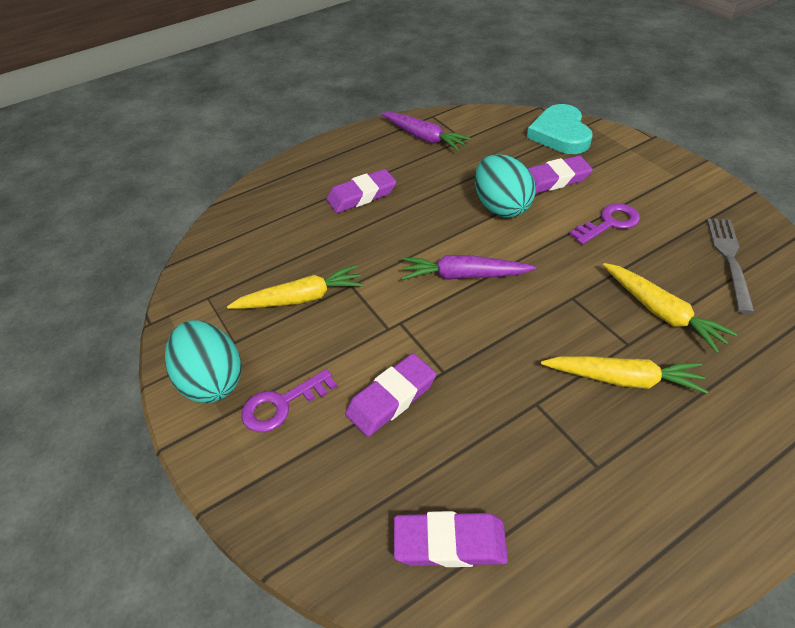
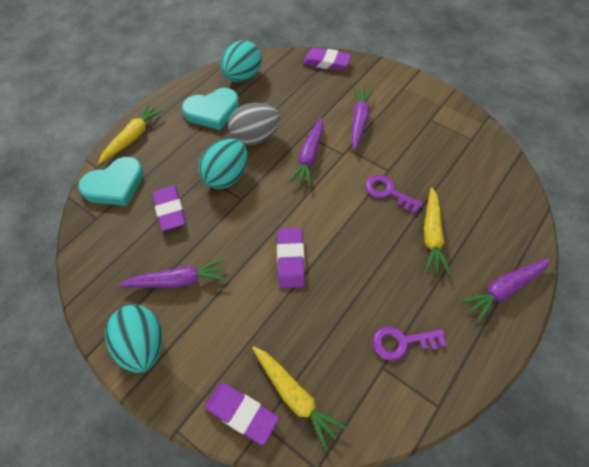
grey egg: none = 0 -> [228,103,281,146] = 1
grey fork: [707,218,755,314] = 1 -> none = 0
purple carrot: [382,112,471,151] [402,255,536,280] = 2 -> [119,259,227,288] [289,117,323,186] [351,87,373,150] [461,258,551,322] = 4
turquoise egg: [165,320,242,403] [475,154,536,218] = 2 -> [105,305,163,373] [198,139,248,189] [221,40,262,82] = 3
turquoise heart: [527,104,593,154] = 1 -> [78,157,144,206] [182,88,239,130] = 2

